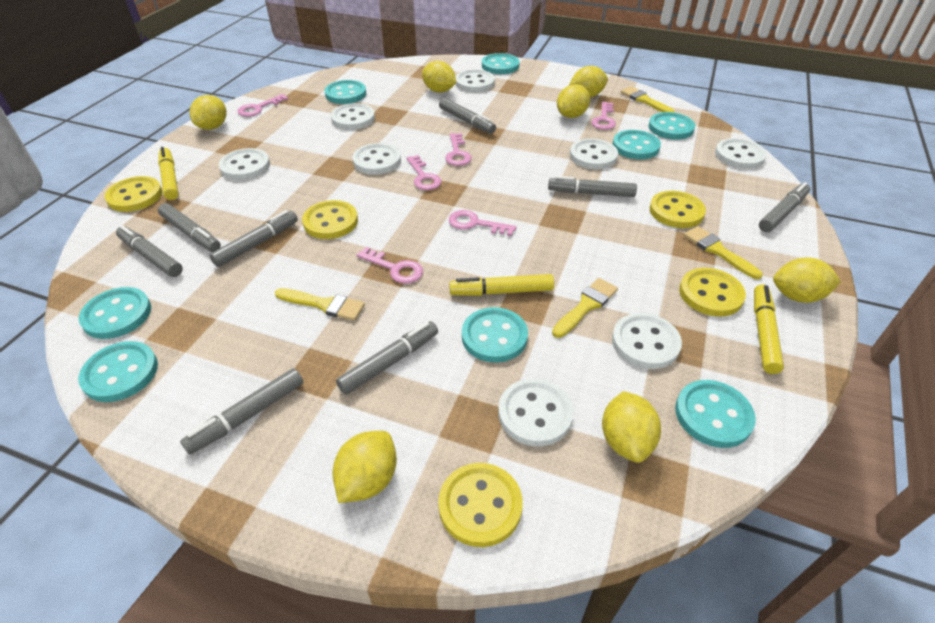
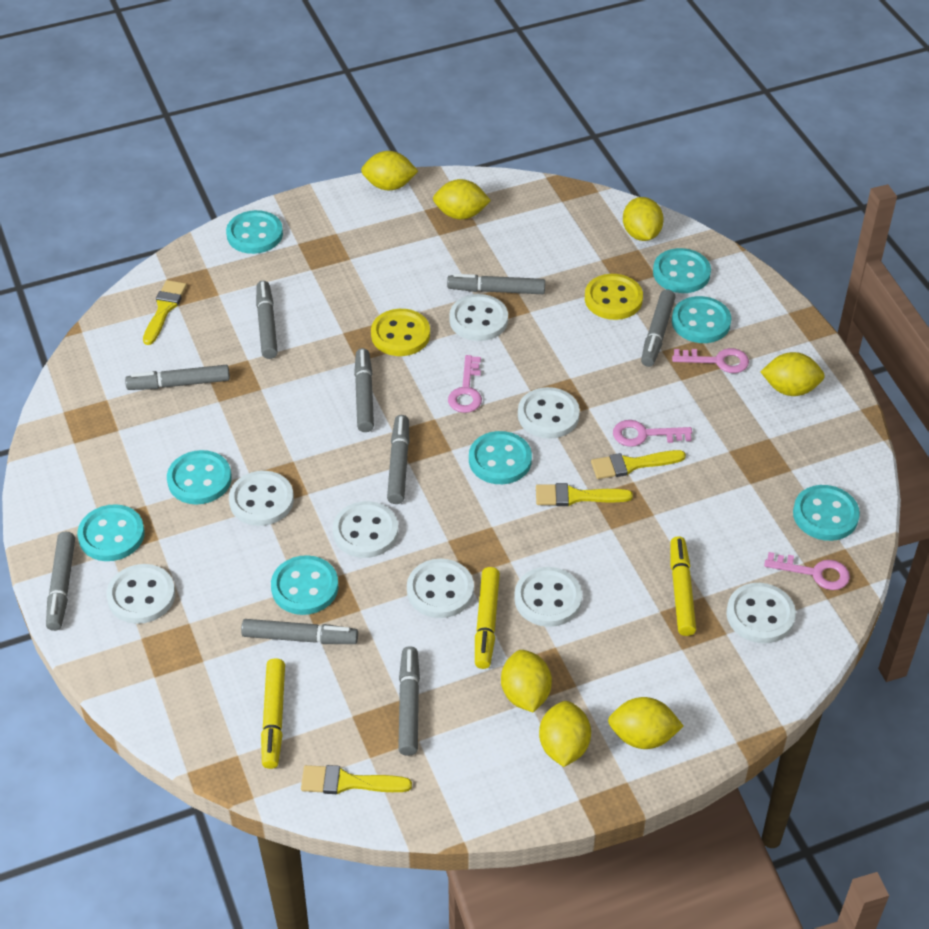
grey marker: [116,225,183,277] [158,203,221,252] [180,368,304,455] [209,210,298,267] [336,321,438,395] [439,98,496,134] [548,176,637,197] [759,182,810,232] = 8 -> [46,532,75,631] [125,365,230,390] [241,619,358,644] [256,281,278,359] [354,348,374,432] [387,415,410,504] [398,646,420,756] [447,274,545,294] [641,289,675,367] = 9
pink key: [238,94,288,117] [357,247,423,284] [407,155,441,190] [445,133,472,166] [449,210,517,236] [591,102,616,130] = 6 -> [448,355,482,413] [613,420,692,447] [672,348,749,373] [764,552,850,590] = 4
yellow button: [105,176,163,212] [302,200,358,239] [438,463,523,547] [650,191,706,228] [679,268,746,317] = 5 -> [371,309,430,356] [585,274,643,320] = 2

